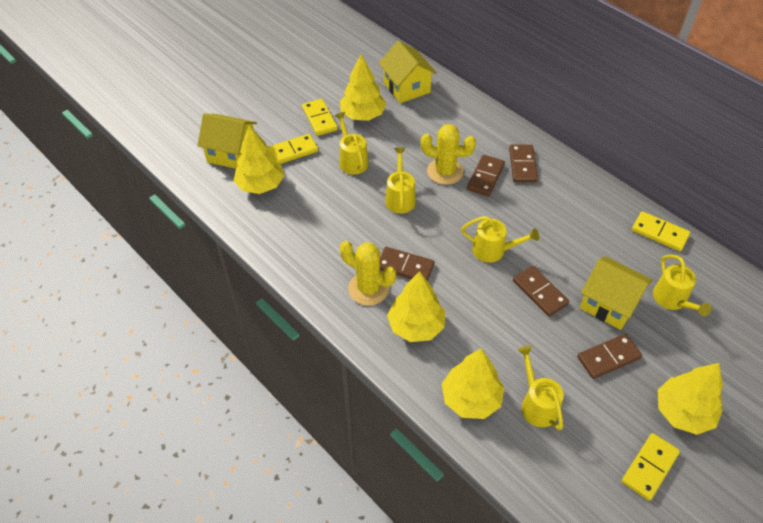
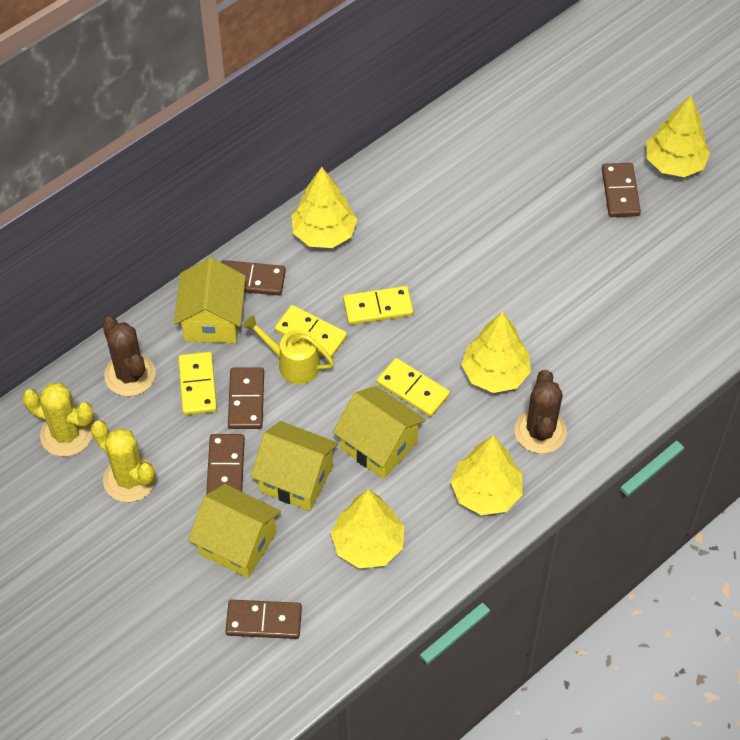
brown cactus: none = 0 -> [102,317,156,396] [514,370,567,454] = 2
yellow house: [197,113,257,169] [379,40,437,103] [580,256,653,330] = 3 -> [174,258,246,343] [188,484,281,578] [251,421,339,511] [333,386,426,479] = 4
yellow watering can: [334,112,369,175] [385,147,416,214] [461,216,539,263] [518,346,564,430] [653,255,711,316] = 5 -> [243,315,334,384] = 1

